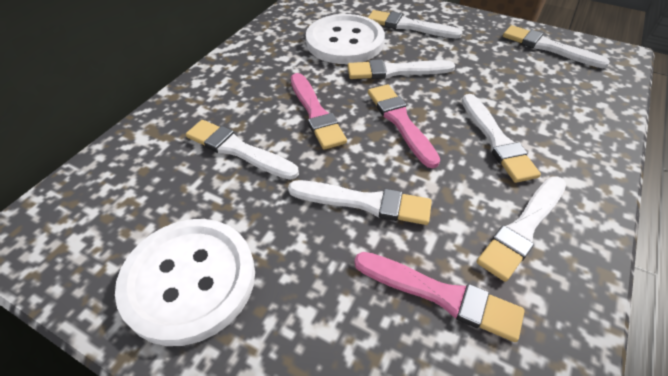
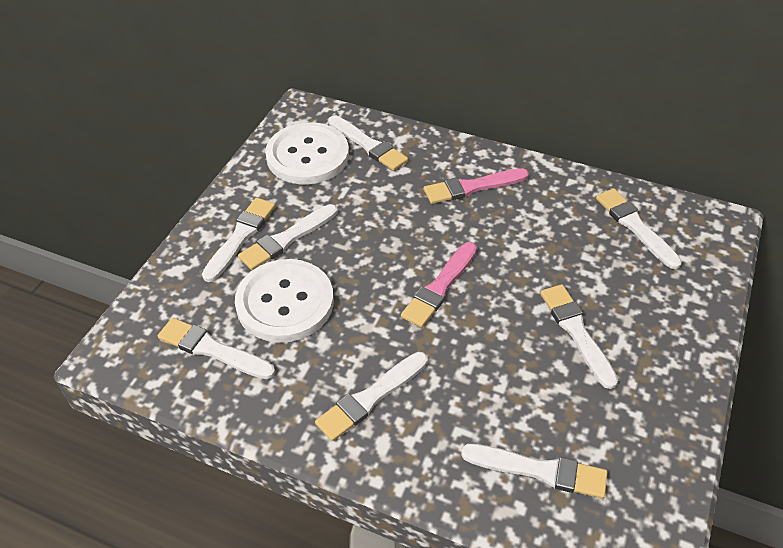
pink brush: [291,73,347,150] [354,252,525,342] [368,84,440,168] = 3 -> [401,242,477,328] [424,168,529,204] = 2
white brush: [186,120,299,180] [288,180,432,225] [348,59,455,79] [368,10,462,39] [462,94,541,183] [477,176,566,282] [503,25,610,68] = 7 -> [158,318,275,379] [202,198,275,282] [238,204,337,270] [315,352,428,441] [328,115,408,171] [461,444,608,499] [540,284,618,389] [596,188,682,269] = 8

